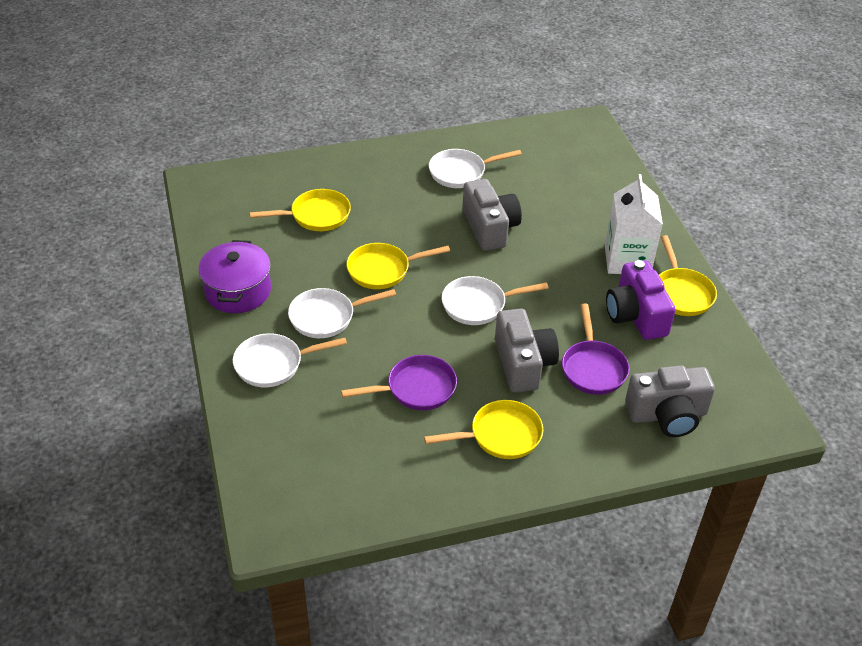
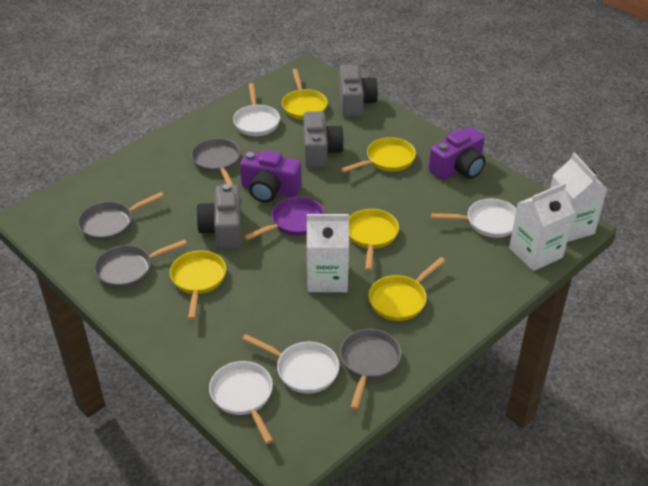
grey pan: none = 0 -> [78,192,164,241] [94,239,187,288] [191,138,240,185] [340,329,401,410] = 4
purple camera: [606,260,676,340] = 1 -> [240,150,302,203] [429,127,485,180] = 2
purple pan: [341,355,457,410] [562,304,629,395] = 2 -> [244,197,324,240] = 1
purple pot: [198,240,271,313] = 1 -> none = 0
white carton: [605,174,663,274] = 1 -> [307,214,349,292] [509,183,575,271] [550,153,608,242] = 3
yellow pan: [250,189,351,231] [346,243,450,289] [424,400,543,459] [659,235,717,316] = 4 -> [170,250,226,320] [282,69,328,120] [341,137,416,173] [349,209,399,271] [369,257,445,321] = 5

